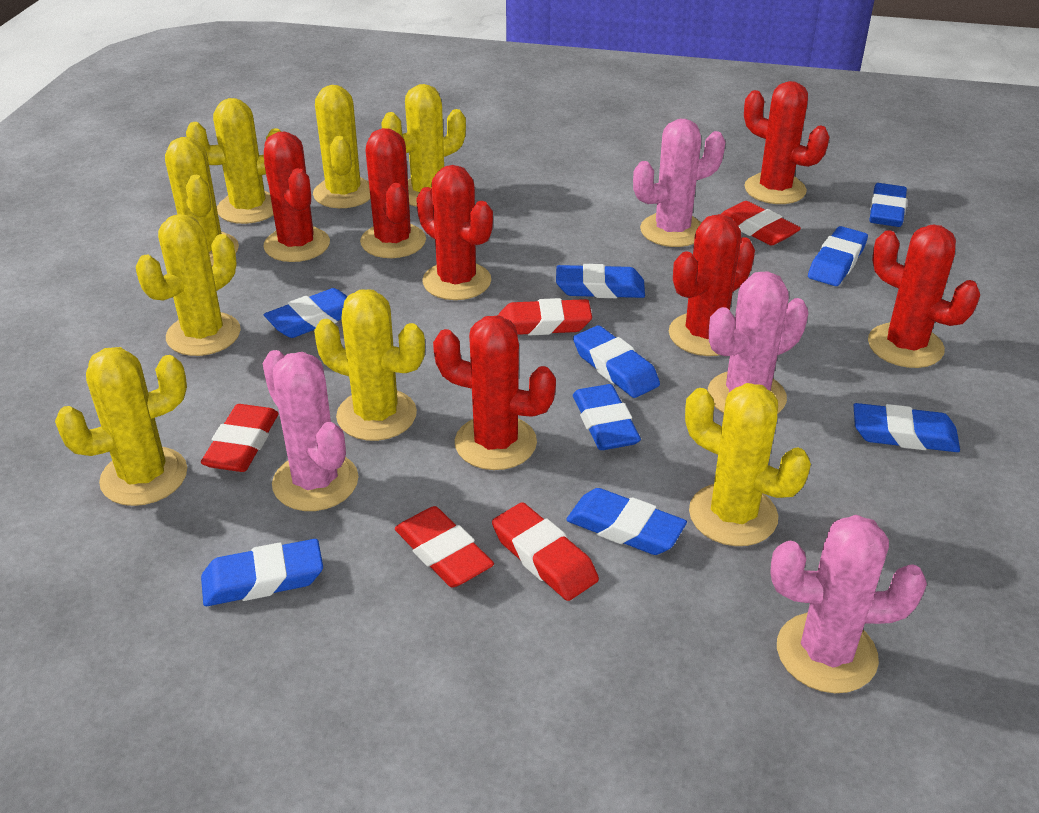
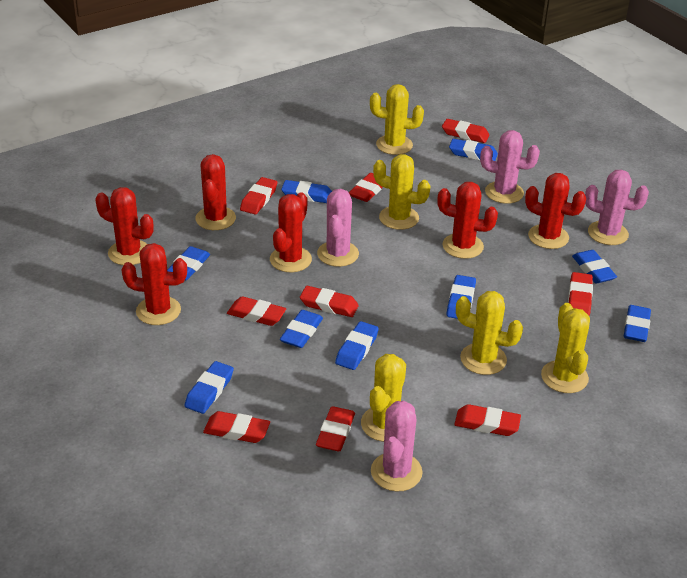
red cactus: [263,131,330,262] [360,128,426,258] [416,165,493,300] [433,316,556,470] [669,214,755,356] [744,81,829,204] [868,225,980,368] = 7 -> [95,187,154,265] [121,243,187,325] [195,154,236,230] [270,192,312,272] [437,182,498,259] [525,173,586,249] = 6
red eraser: [201,404,279,472] [395,506,494,587] [492,502,599,601] [498,298,592,336] [721,201,801,246] = 5 -> [203,411,270,443] [227,296,286,326] [240,177,277,214] [300,286,359,317] [316,406,355,451] [349,173,382,202] [442,119,490,143] [454,404,521,436] [568,272,593,315] = 9
yellow cactus: [55,347,187,506] [136,214,241,356] [165,137,239,266] [186,98,281,224] [313,85,371,208] [314,290,425,441] [381,84,466,207] [685,383,811,546] = 8 -> [361,354,406,442] [370,84,424,155] [373,154,431,230] [456,291,523,375] [541,303,590,393] = 5

